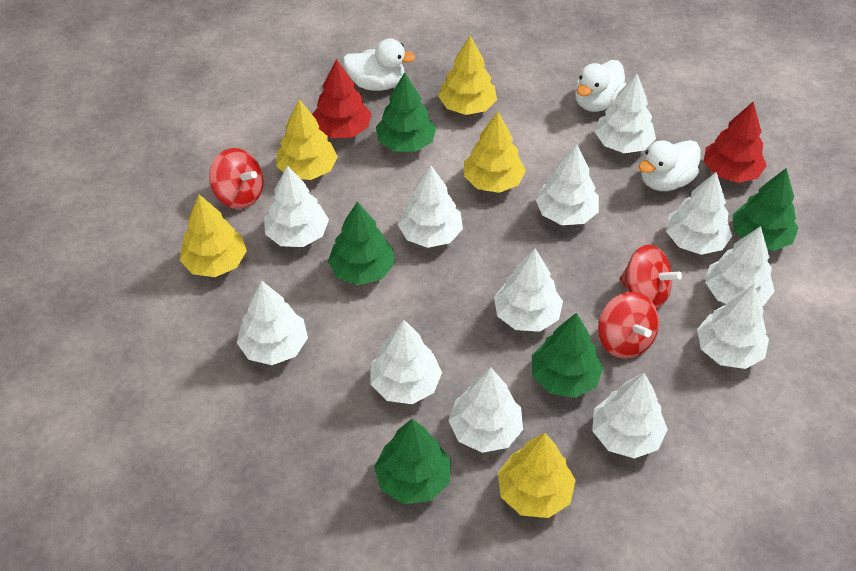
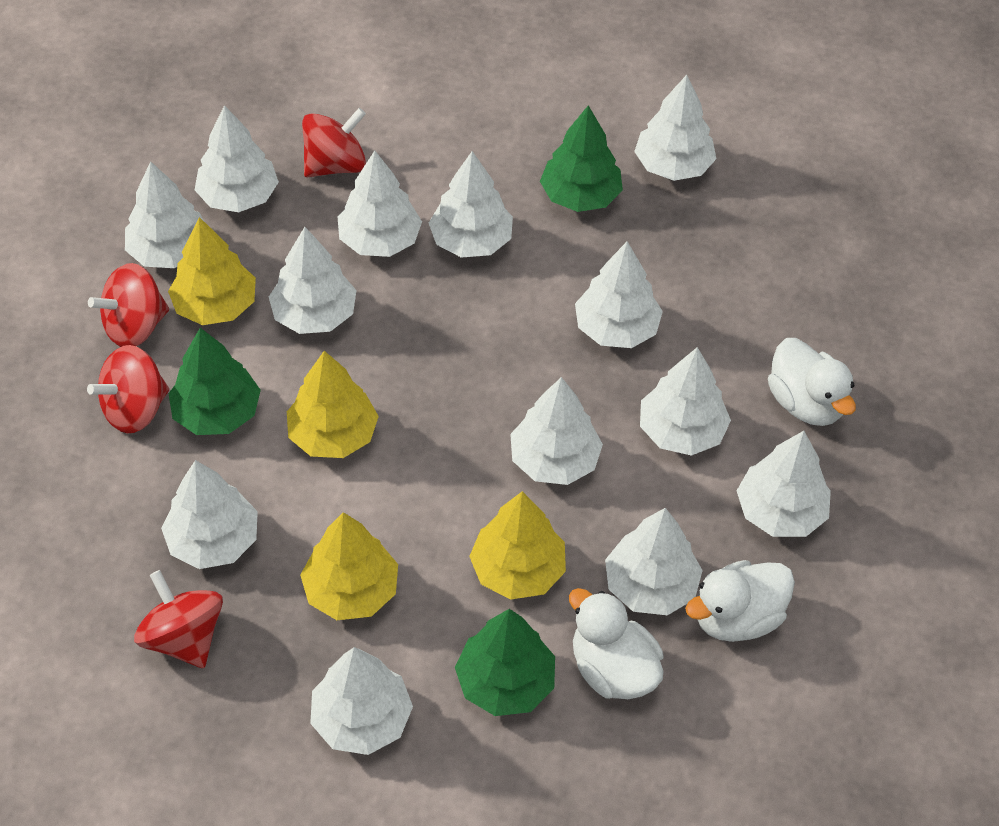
green tree: [328,202,395,285] [374,419,451,504] [376,72,436,152] [532,313,603,398] [732,168,798,251] = 5 -> [168,328,261,435] [455,609,555,716] [540,105,623,212] = 3
red spinning top: [209,148,263,209] [598,292,659,359] [619,245,682,309] = 3 -> [87,345,169,433] [88,263,169,347] [134,570,223,668] [302,108,366,177] = 4
red tree: [312,59,371,138] [704,102,767,183] = 2 -> none = 0
white tree: [237,280,308,365] [264,165,329,247] [370,320,442,404] [398,165,463,248] [448,367,523,453] [494,248,563,332] [535,144,599,225] [592,373,668,459] [595,73,656,153] [666,172,733,255] [697,285,769,369] [705,226,775,306] = 12 -> [125,161,204,268] [161,460,258,569] [195,105,279,212] [269,227,357,334] [310,647,413,755] [338,150,422,257] [429,151,513,258] [510,377,603,485] [575,241,663,348] [605,508,703,615] [634,75,716,181] [640,347,731,456] [737,431,831,537] = 13
yellow tree: [180,195,247,277] [276,99,338,180] [438,36,497,115] [464,112,526,193] [498,433,576,518] = 5 -> [168,217,256,325] [287,351,379,458] [300,512,398,620] [469,491,566,599] = 4

